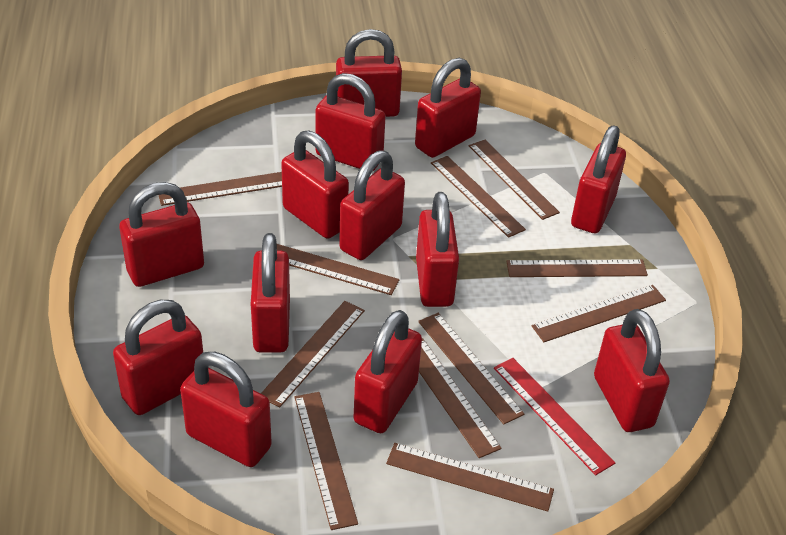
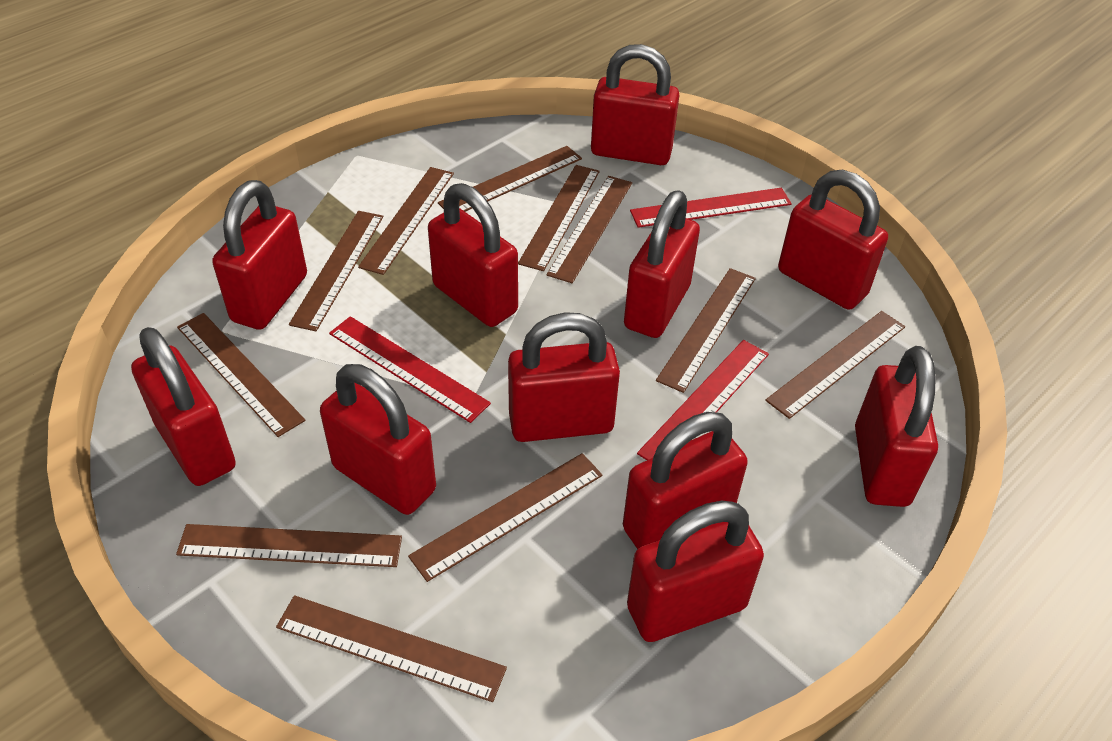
red padlock: [113,300,203,415] [119,182,204,287] [180,352,272,467] [251,233,290,353] [281,131,349,239] [315,73,386,171] [336,29,402,117] [339,151,405,260] [354,310,422,433] [415,58,481,158] [416,192,459,307] [571,125,626,233] [594,309,670,432] = 13 -> [131,327,236,486] [212,180,307,330] [320,364,436,515] [428,183,518,327] [508,312,620,442] [591,44,680,165] [623,412,748,549] [624,190,700,338] [627,501,764,642] [778,170,888,310] [855,346,938,507] = 11
red ruler: [494,358,615,475] = 1 -> [329,316,491,423] [630,188,792,228] [637,340,769,460] = 3

